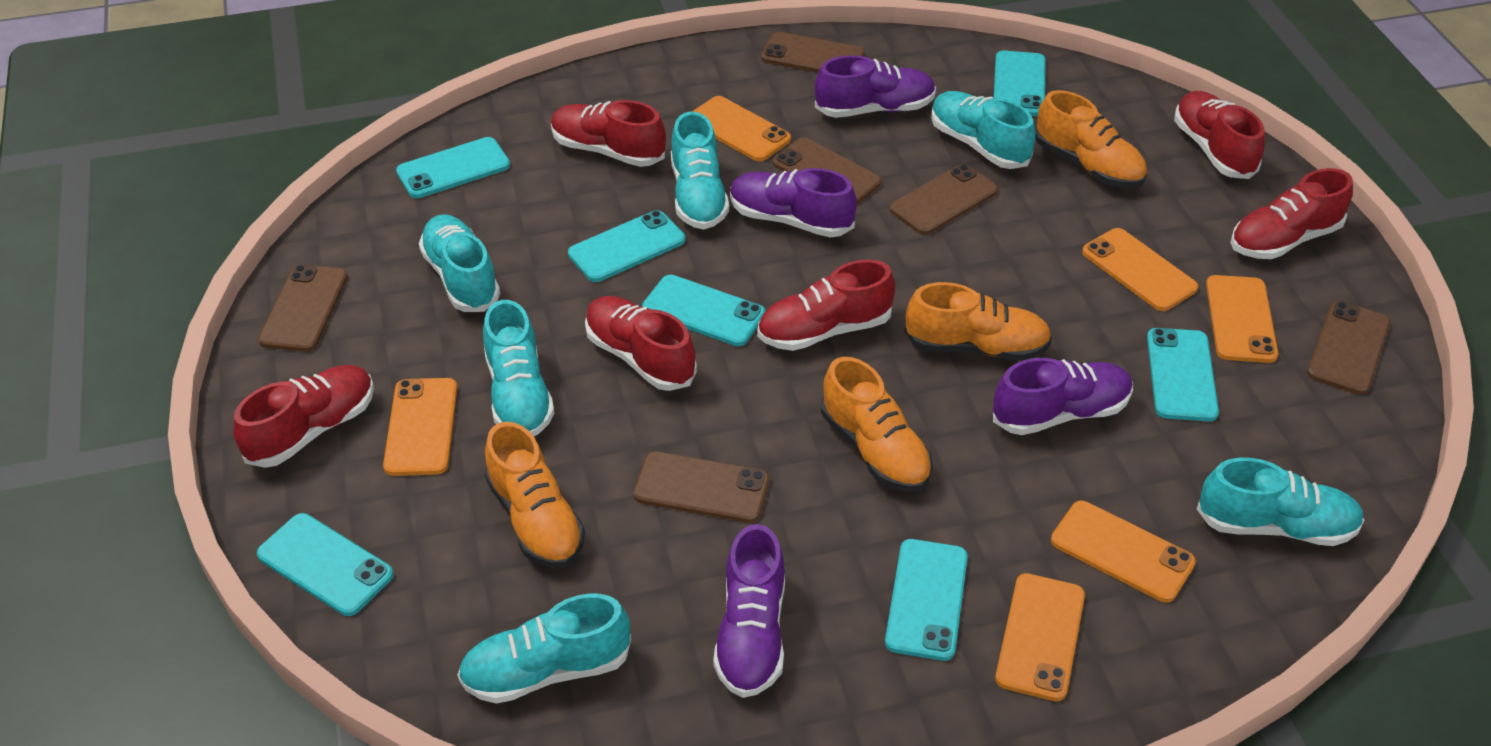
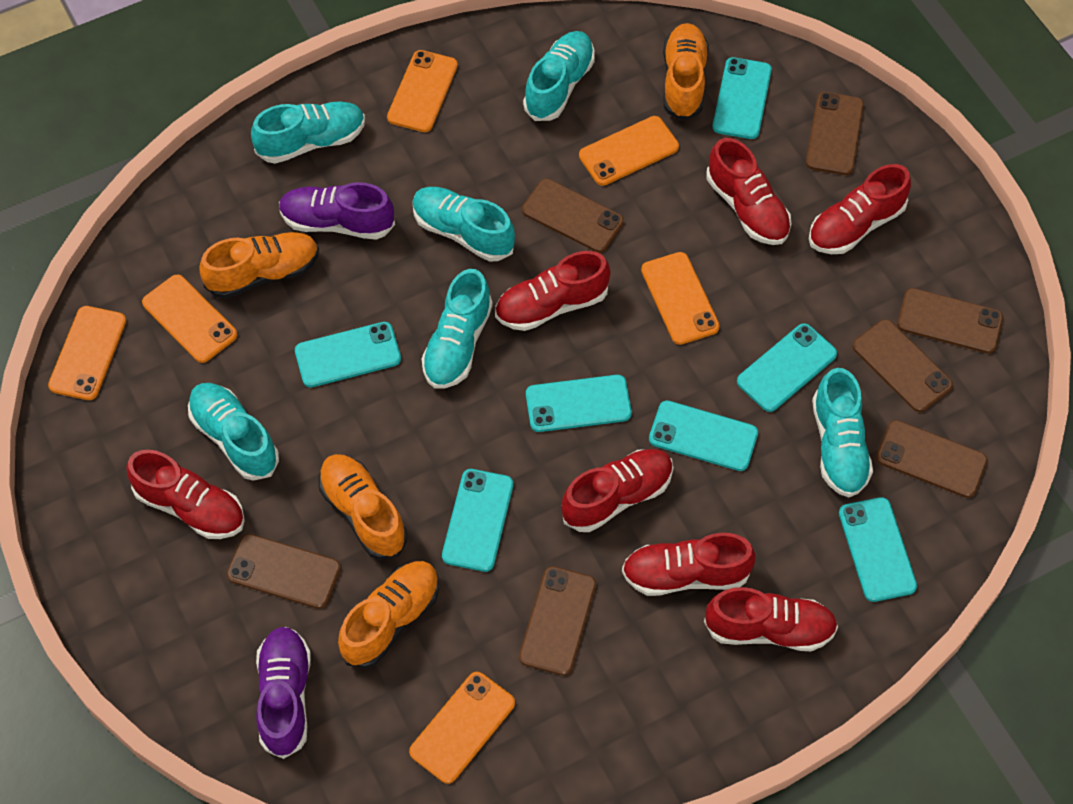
brown phone: [258,264,348,352] [633,451,769,523] [761,32,865,73] [773,137,882,204] [890,164,998,235] [1307,301,1390,395] = 6 -> [227,534,341,609] [519,566,596,676] [522,179,624,253] [806,92,864,175] [853,319,953,412] [876,420,987,498] [897,288,1003,354] = 7
purple shoe: [713,524,785,698] [730,168,857,238] [815,55,936,118] [993,358,1133,435] = 4 -> [256,627,311,759] [279,182,395,240] = 2
red shoe: [233,365,374,468] [551,100,666,167] [585,296,697,391] [757,259,895,351] [1174,91,1265,179] [1230,168,1353,259] = 6 -> [126,450,245,539] [495,251,610,331] [561,449,673,532] [622,533,756,596] [704,587,838,651] [706,138,791,245] [809,164,911,254] = 7

